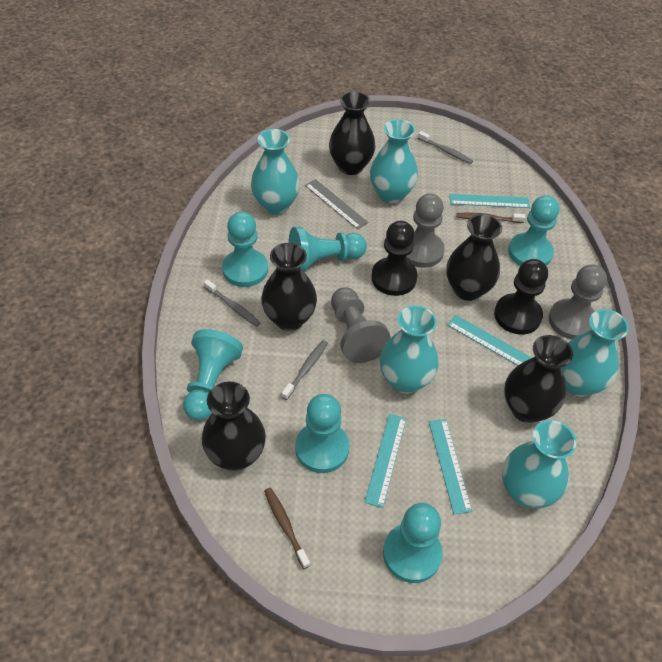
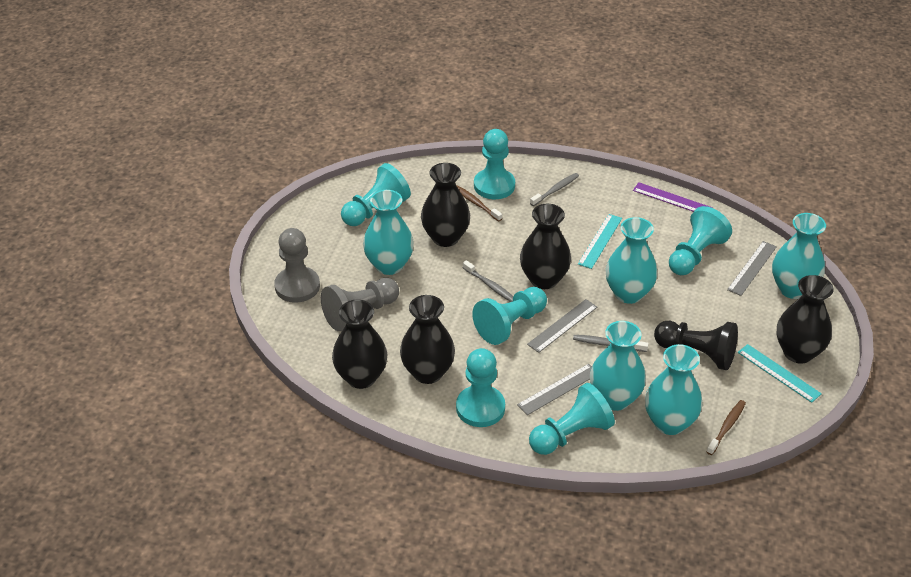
black pawn: [371,221,417,296] [494,259,548,335] = 2 -> [654,321,738,370] = 1
grey pawn: [331,287,391,363] [406,193,445,268] [549,264,607,339] = 3 -> [274,228,320,303] [321,278,399,331] = 2
grey ruler: [305,179,368,229] = 1 -> [517,364,592,415] [527,299,597,353] [727,241,777,296] = 3
purple ruler: none = 0 -> [633,182,713,212] = 1
turquoise ruler: [364,414,406,508] [429,419,472,514] [447,315,532,366] [449,194,530,208] = 4 -> [578,214,622,269] [738,344,822,403] = 2

